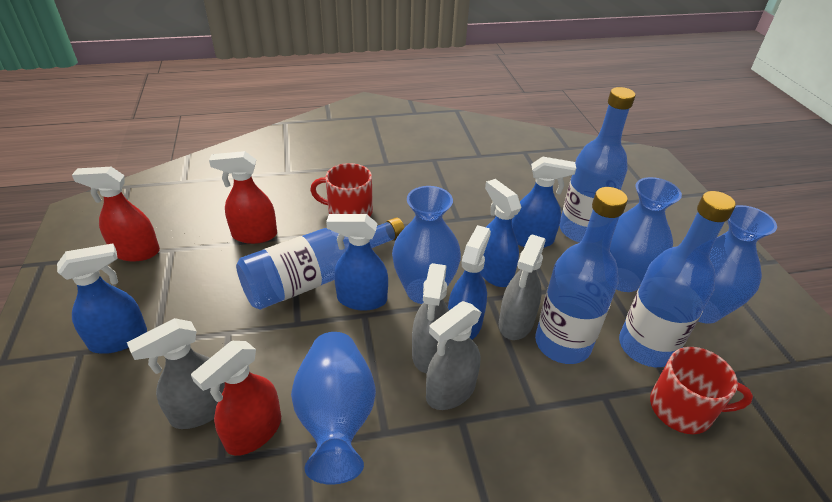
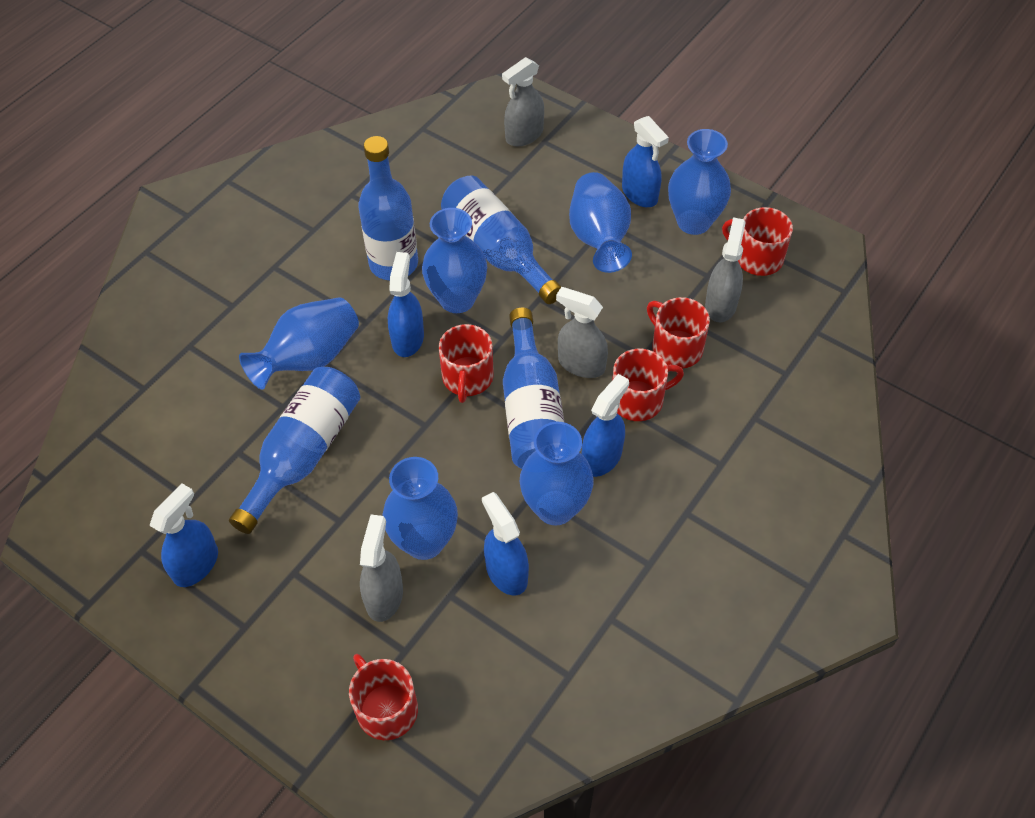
blue vase: [291,332,376,485] [392,186,461,304] [610,177,682,292] [698,205,777,324] = 4 -> [239,297,359,390] [382,457,458,560] [422,208,487,313] [520,422,594,526] [569,172,632,273] [668,129,731,235] = 6
red mug: [310,163,373,216] [650,347,753,434] = 2 -> [349,654,418,740] [439,324,494,403] [612,349,684,421] [647,297,710,368] [722,207,793,276] = 5
red spray bottle: [72,167,160,261] [191,341,281,456] [209,151,277,244] = 3 -> none = 0

